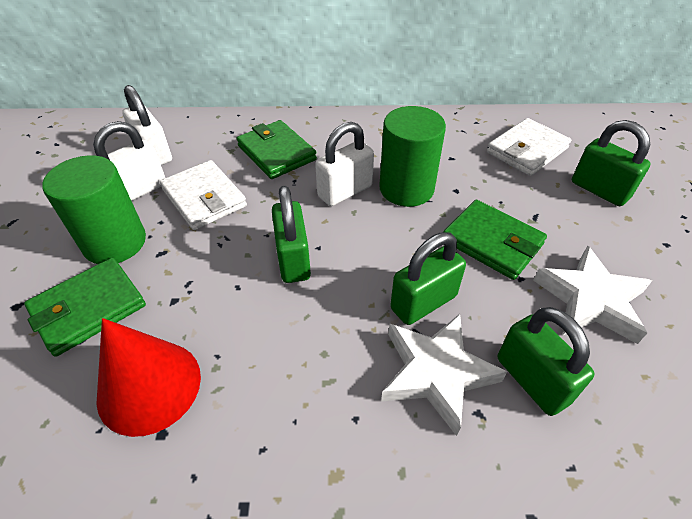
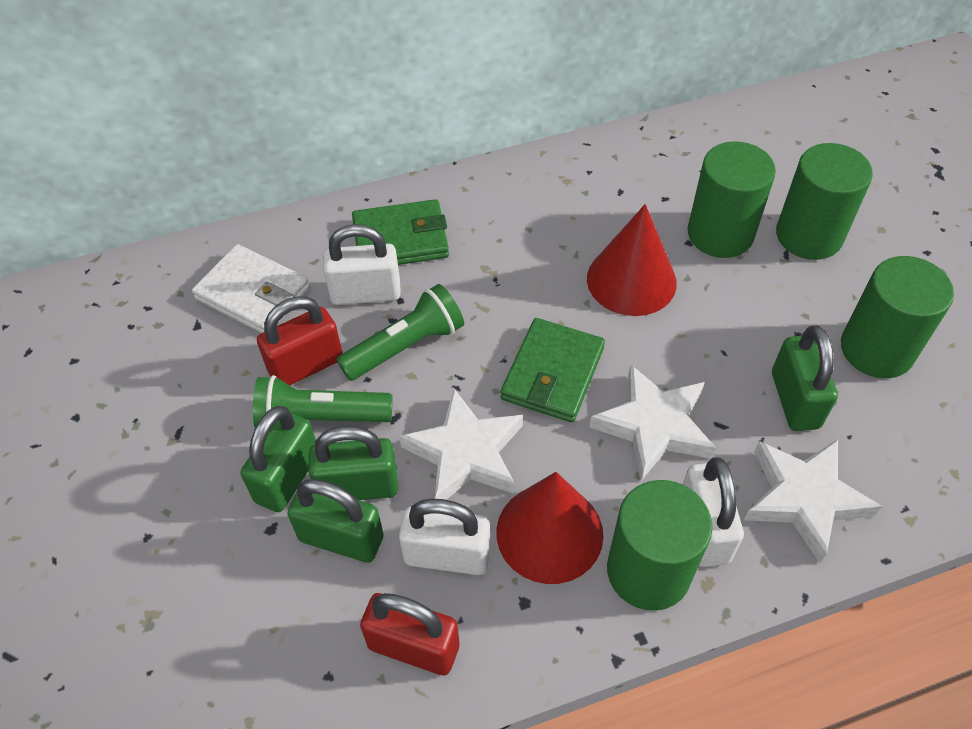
green cylinder: [42,155,146,264] [379,106,446,207] = 2 -> [607,480,713,611] [688,141,776,258] [776,143,873,260] [841,256,954,378] = 4
green flashlight: none = 0 -> [253,375,392,428] [337,284,464,381] = 2
green wallet: [24,257,146,357] [237,120,317,179] [443,200,547,280] = 3 -> [352,199,449,265] [501,318,605,422] = 2
red cone: [96,318,201,437] = 1 -> [496,472,604,584] [587,204,677,316] = 2
red padlock: none = 0 -> [257,296,343,385] [360,593,460,675] = 2
white star: [381,314,507,436] [533,246,652,344] = 2 -> [399,389,523,500] [590,364,716,481] [744,439,882,563] = 3
white wallet: [160,160,247,230] [487,118,571,176] = 2 -> [192,244,310,333] = 1

